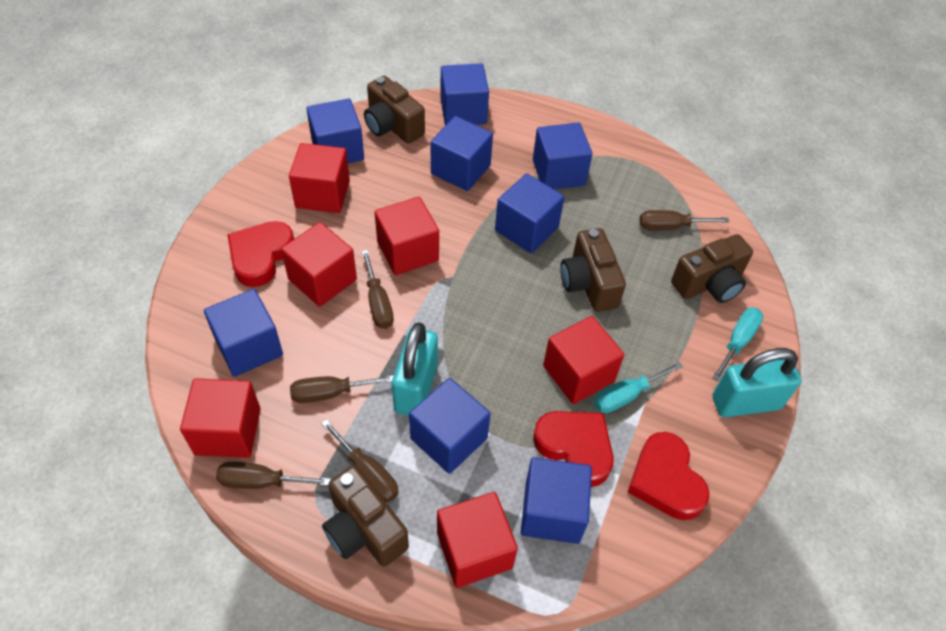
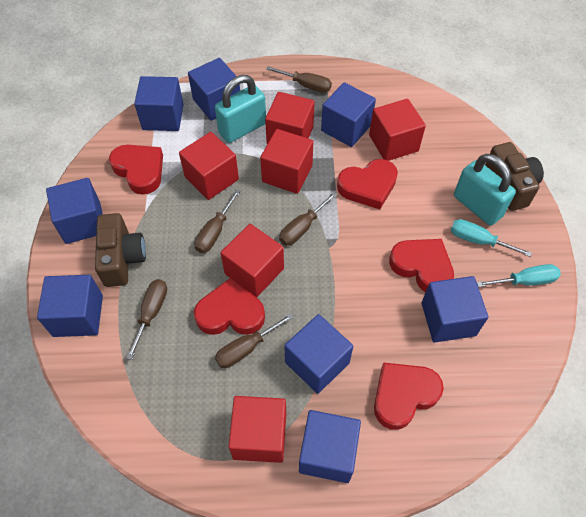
brown camera: [322,466,409,567] [364,76,425,144] [560,228,626,312] [671,234,753,303] = 4 -> [95,213,146,287] [485,142,544,211] = 2
red heart: [227,221,294,287] [533,411,614,487] [628,432,710,520] = 3 -> [109,145,163,195] [194,278,265,335] [337,159,398,209] [374,362,444,430] [389,239,454,292] = 5

